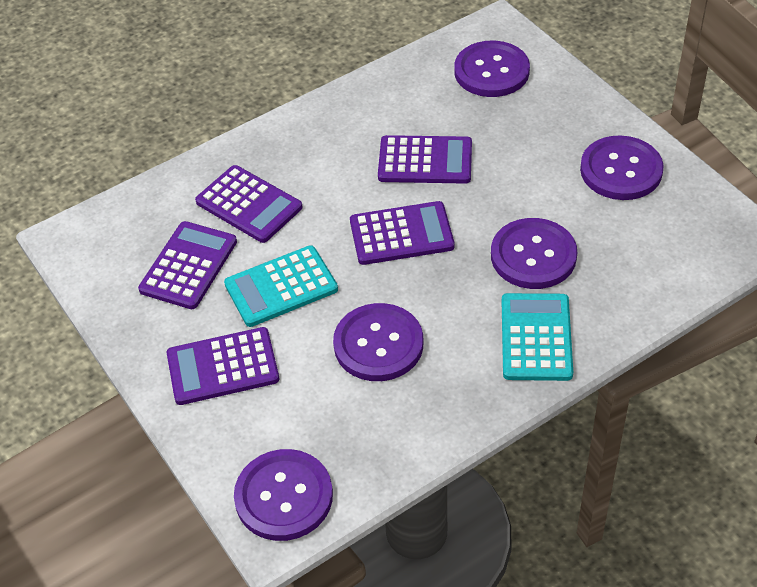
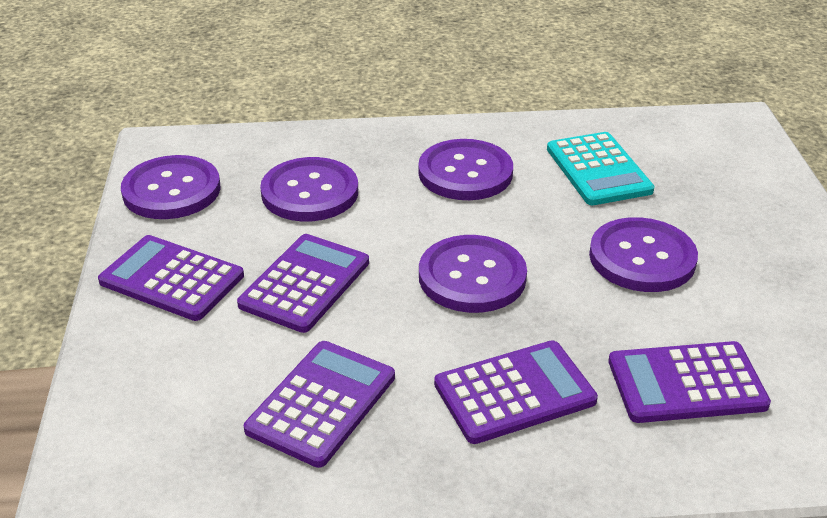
turquoise calculator: [224,245,338,327] [502,293,573,381] = 2 -> [547,132,655,205] = 1

